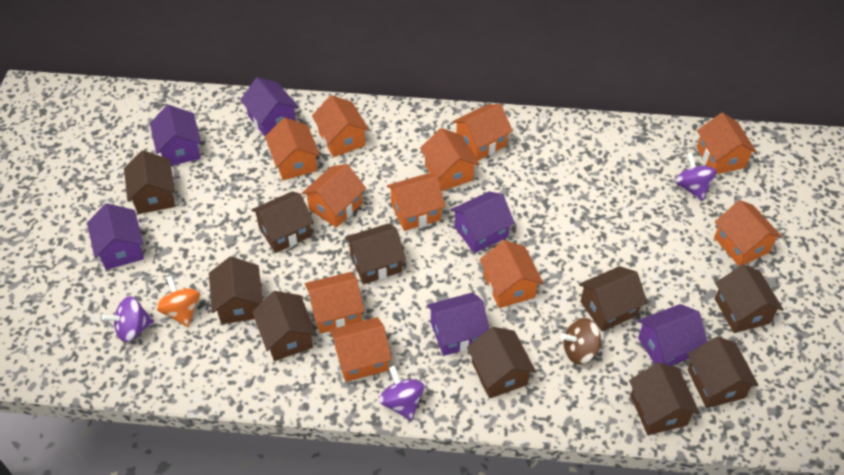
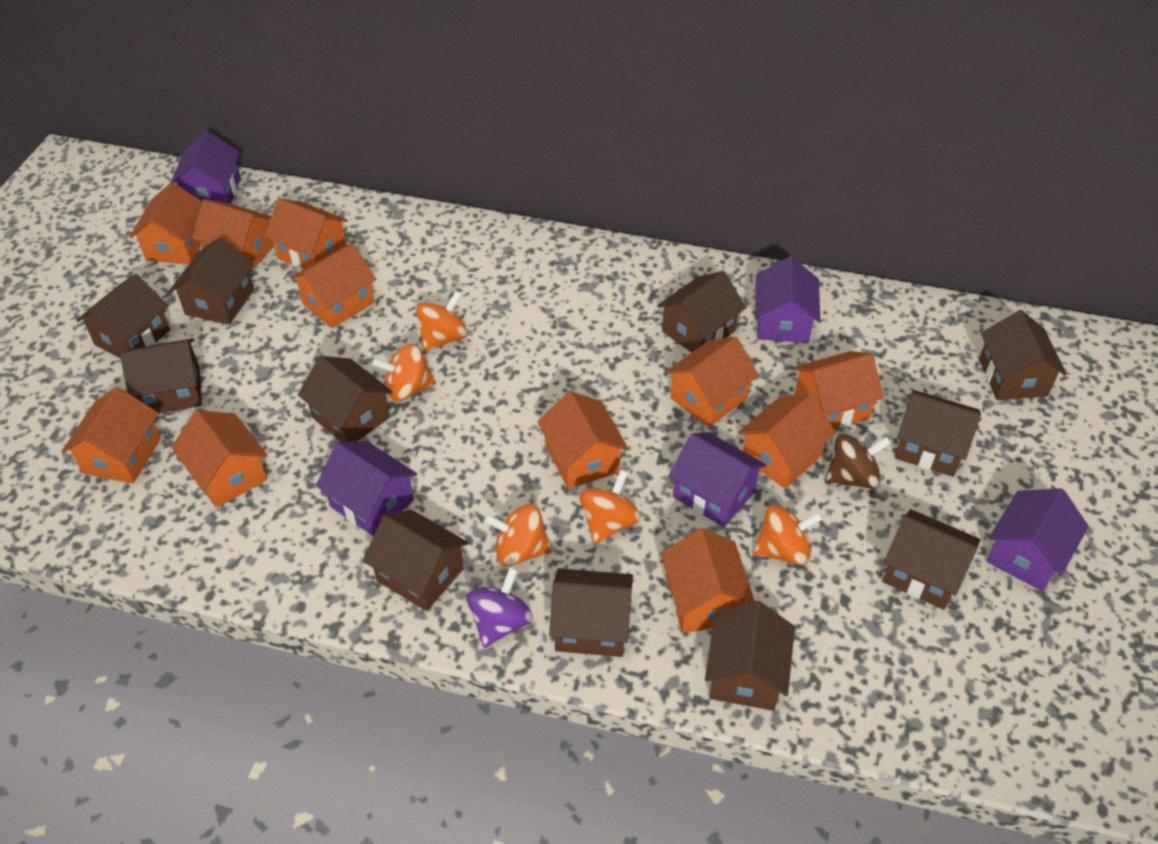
brown house: [124,150,175,214] [209,256,263,324] [251,191,314,253] [252,291,316,361] [345,223,406,284] [467,327,536,399] [579,266,648,331] [629,363,700,435] [687,336,759,408] [715,264,784,333] = 10 -> [76,274,170,358] [120,338,202,414] [169,237,254,325] [298,356,393,442] [363,509,468,611] [549,568,633,657] [657,271,746,353] [705,601,795,711] [882,509,980,610] [895,390,981,477] [979,310,1067,400] = 11
orange spinning top: [156,275,200,327] = 1 -> [372,344,436,401] [416,291,468,352] [484,504,552,566] [579,470,641,544] [753,504,823,565] = 5
purple house: [87,203,144,270] [150,105,201,166] [240,77,299,136] [427,292,489,356] [451,192,515,253] [638,304,708,366] = 6 -> [170,130,241,204] [316,441,417,536] [668,432,766,527] [755,256,820,343] [987,488,1089,591] = 5
purple spinning top: [102,296,154,342] [379,366,424,421] [675,153,717,201] = 3 -> [466,567,533,648] = 1

